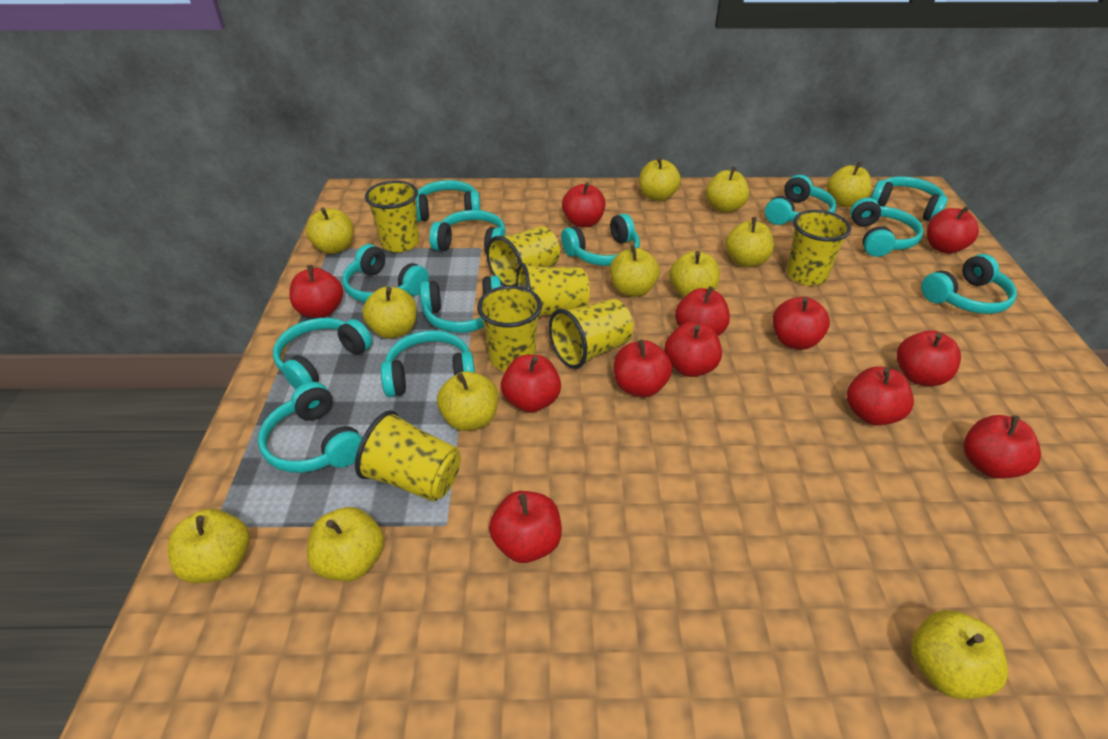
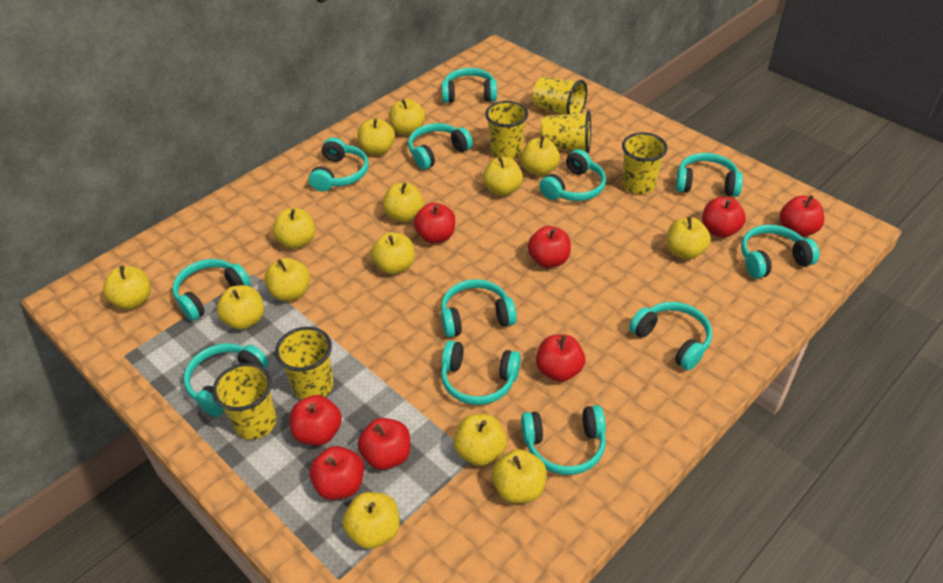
red apple: [289,265,343,318] [489,491,562,563] [501,355,561,412] [562,182,606,227] [614,339,672,397] [664,322,722,377] [675,286,730,336] [773,297,830,350] [847,366,914,426] [897,330,961,386] [927,206,979,254] [964,415,1041,479] = 12 -> [290,395,342,446] [309,446,364,500] [358,418,410,470] [414,203,455,244] [528,226,571,268] [536,334,585,382] [702,197,746,238] [780,195,824,237] = 8
yellow apple: [168,509,249,583] [306,207,353,254] [307,507,384,581] [362,287,417,339] [437,371,498,431] [610,245,660,297] [639,157,681,201] [669,251,720,297] [706,166,750,213] [725,217,774,267] [827,162,872,207] [911,610,1008,699] = 12 -> [103,266,151,309] [217,285,264,330] [265,258,310,301] [272,208,315,249] [342,492,399,549] [357,118,395,155] [371,232,414,274] [383,183,424,222] [389,99,425,135] [454,414,507,466] [483,157,523,196] [492,449,547,503] [521,136,560,176] [667,217,711,259] = 14
yellow cup: [355,410,461,502] [365,181,419,252] [477,286,542,371] [486,226,560,286] [516,263,590,316] [549,299,633,369] [786,210,851,286] = 7 -> [212,363,277,440] [275,327,334,400] [485,101,528,159] [532,76,587,115] [541,110,591,153] [622,132,668,194] = 6

